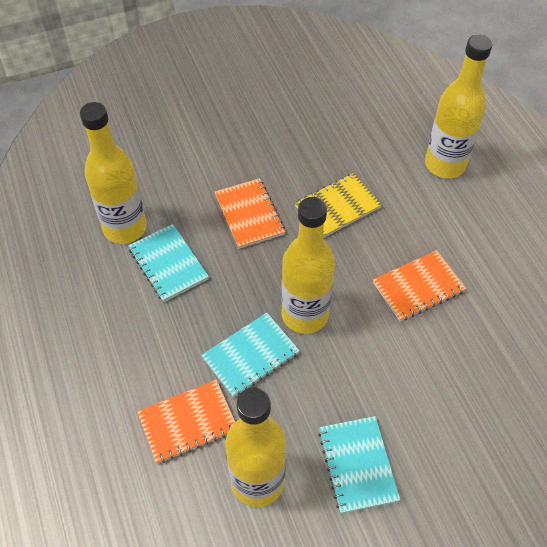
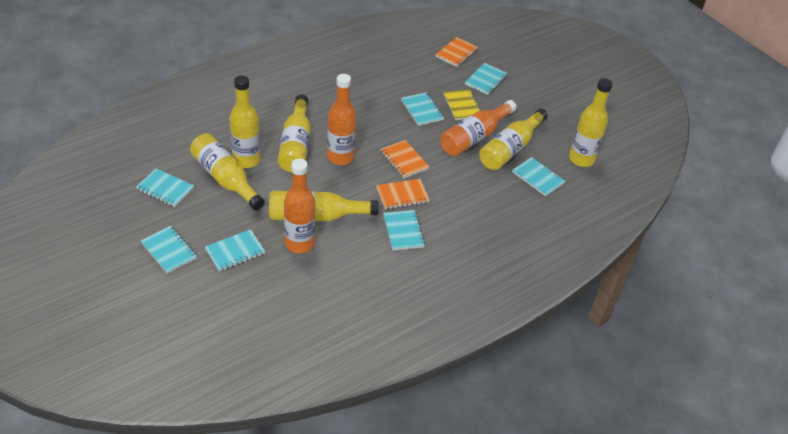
orange bottle: none = 0 -> [284,159,315,253] [327,74,356,165] [440,100,517,156] = 3
turquoise notebook: [128,224,209,302] [201,313,300,398] [318,416,400,514] = 3 -> [136,168,194,207] [141,226,197,274] [205,229,265,271] [383,210,425,250] [401,92,444,126] [465,63,508,95] [512,157,566,196] = 7
yellow bottle: [80,102,147,244] [225,388,286,507] [281,197,335,334] [425,35,492,178] = 4 -> [190,134,265,210] [230,75,260,168] [269,191,379,221] [278,94,311,172] [479,108,548,170] [569,78,613,167] = 6

